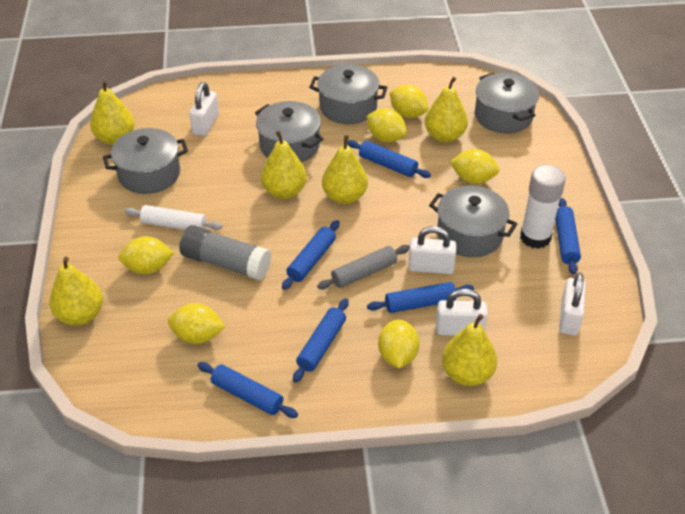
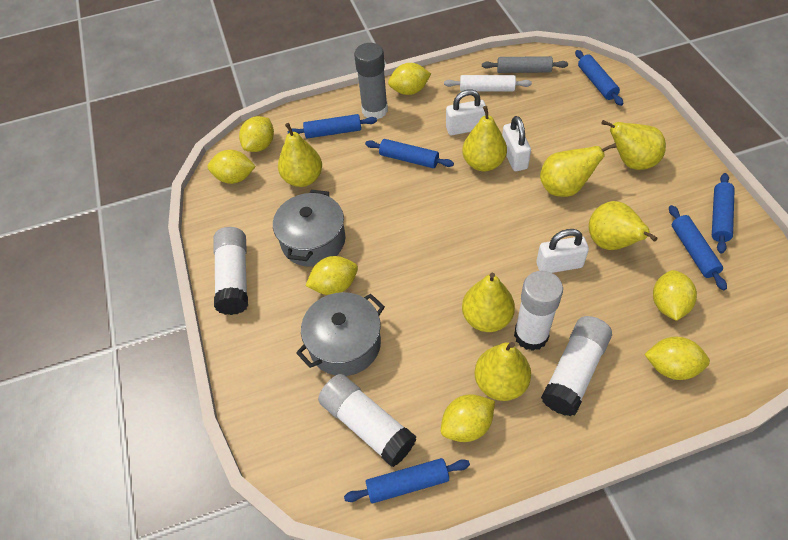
grey pot: [103,128,188,194] [255,101,324,162] [309,64,388,124] [429,186,517,257] [475,73,539,134] = 5 -> [273,190,345,267] [296,292,385,376] = 2
white glue stick: [520,165,566,249] = 1 -> [213,227,248,315] [318,374,417,467] [514,271,563,351] [541,316,612,416] = 4
white padlock: [189,82,219,136] [408,226,457,274] [436,288,488,336] [559,272,586,335] = 4 -> [446,89,486,135] [502,116,531,171] [536,229,589,273] = 3
yellow lemon: [118,236,174,274] [168,303,226,344] [366,108,407,142] [378,319,420,368] [390,85,428,118] [450,149,500,184] = 6 -> [208,150,256,184] [239,116,274,152] [305,256,358,295] [388,63,431,95] [441,394,495,442] [644,337,710,380] [653,270,697,321] = 7
yellow pear: [49,257,103,326] [90,80,134,145] [261,131,307,199] [322,135,368,204] [425,77,468,143] [442,314,497,386] = 6 -> [278,123,322,187] [462,106,507,172] [462,272,515,332] [475,342,531,401] [540,143,616,197] [589,201,658,250] [601,120,666,170] = 7

